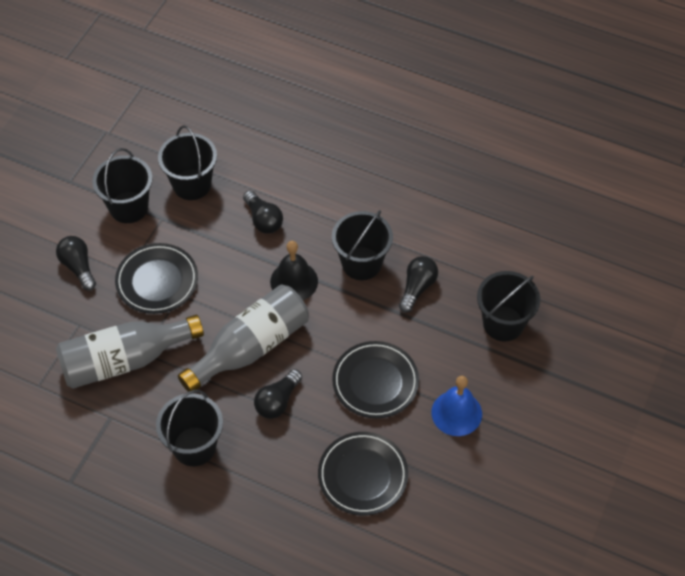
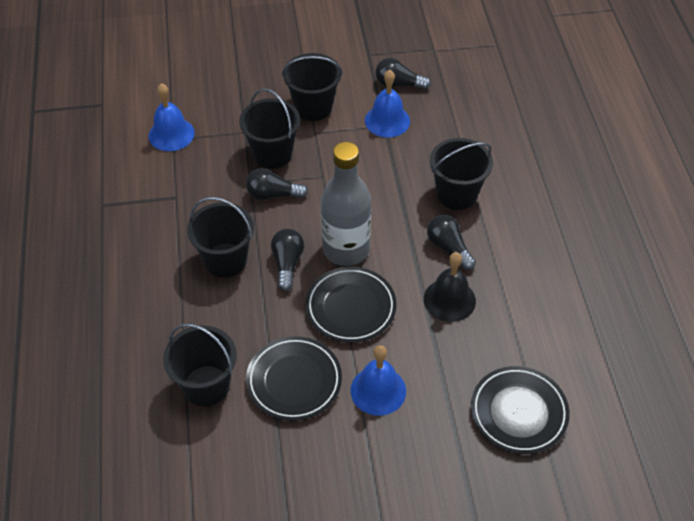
blue bell: [431,376,482,436] = 1 -> [149,83,195,151] [350,345,406,416] [365,70,410,138] = 3
grey bottle: [56,315,204,389] [178,285,309,392] = 2 -> [321,142,372,266] = 1

